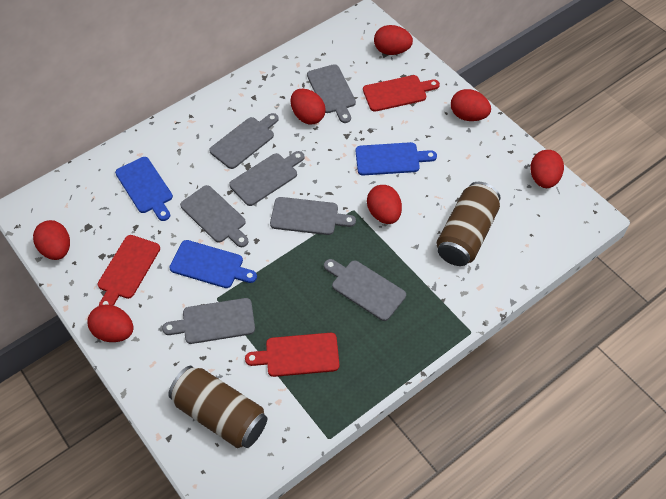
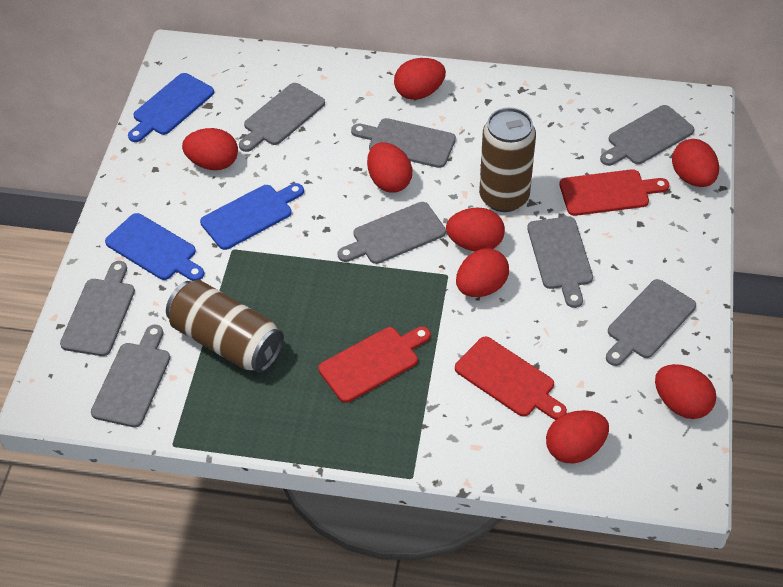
grey cutting board: [162,298,255,344] [180,185,249,247] [209,113,279,169] [229,151,304,206] [270,197,356,235] [307,64,356,123] [324,259,406,321] = 7 -> [60,261,135,356] [91,325,170,427] [239,83,325,152] [337,202,446,264] [351,118,456,168] [527,217,593,308] [600,105,694,166] [606,279,696,366] = 8
red egg: [33,220,70,260] [87,305,134,342] [291,89,326,124] [367,185,402,224] [374,25,413,55] [451,89,491,121] [530,150,564,188] = 7 -> [182,128,238,170] [367,142,412,193] [394,58,446,100] [446,207,505,251] [456,249,509,297] [546,410,609,463] [655,364,717,419] [672,139,719,187] = 8

